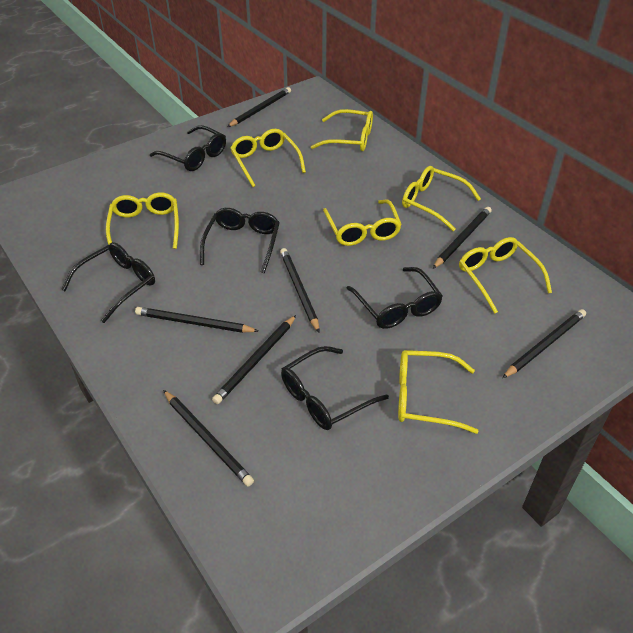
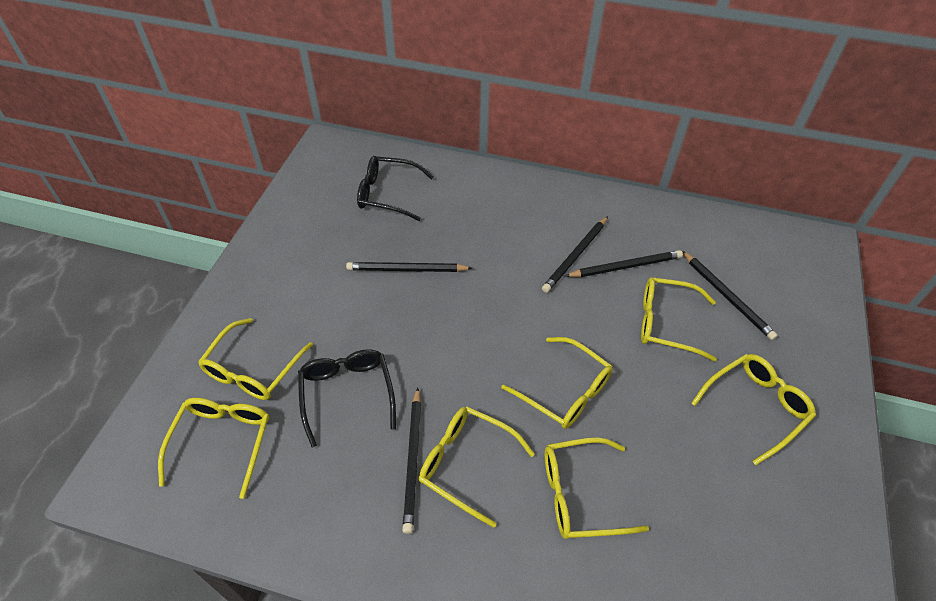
black glasses: [61,242,155,323] [150,125,226,171] [200,208,280,273] [281,346,389,430] [346,267,443,329] = 5 -> [298,349,396,447] [357,156,434,221] = 2
black pencil: [135,307,259,333] [163,390,254,486] [212,315,296,404] [227,87,291,127] [280,248,320,333] [433,207,492,269] [502,309,586,378] = 7 -> [346,262,472,272] [402,387,421,534] [542,216,608,293] [565,250,683,277] [682,251,778,340] = 5

